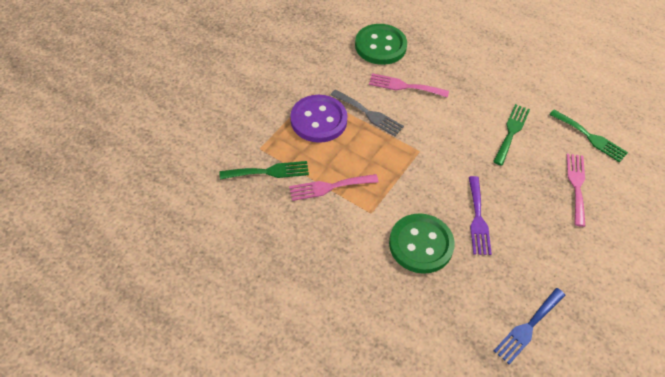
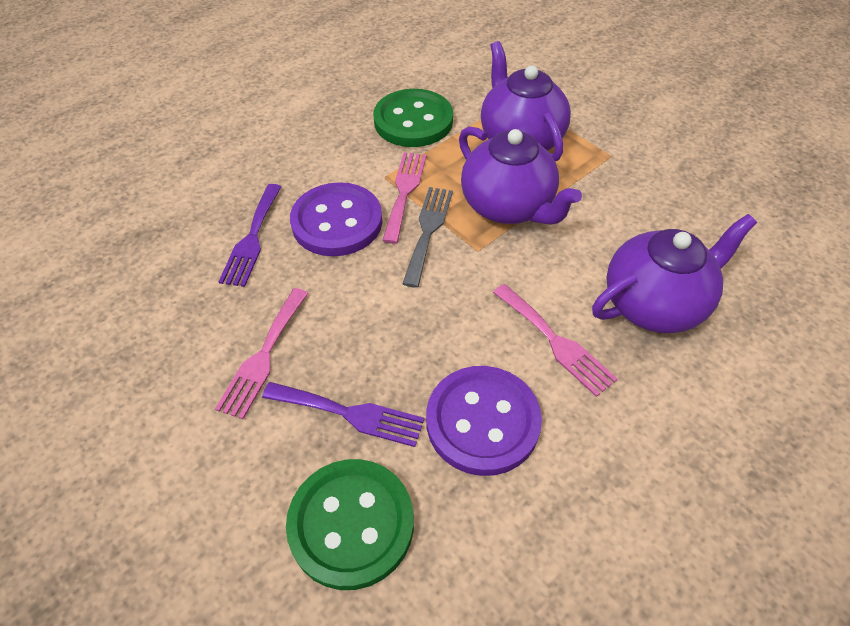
blue fork: [494,288,566,364] = 1 -> none = 0
green fork: [220,161,309,179] [493,104,530,166] [549,109,628,162] = 3 -> none = 0
purple button: [290,95,348,143] = 1 -> [290,182,382,256] [426,366,542,476] = 2
purple fork: [469,176,492,255] = 1 -> [218,184,281,287] [262,382,425,447] = 2
purple teapot: none = 0 -> [459,126,582,225] [481,41,571,161] [592,214,757,333] = 3

